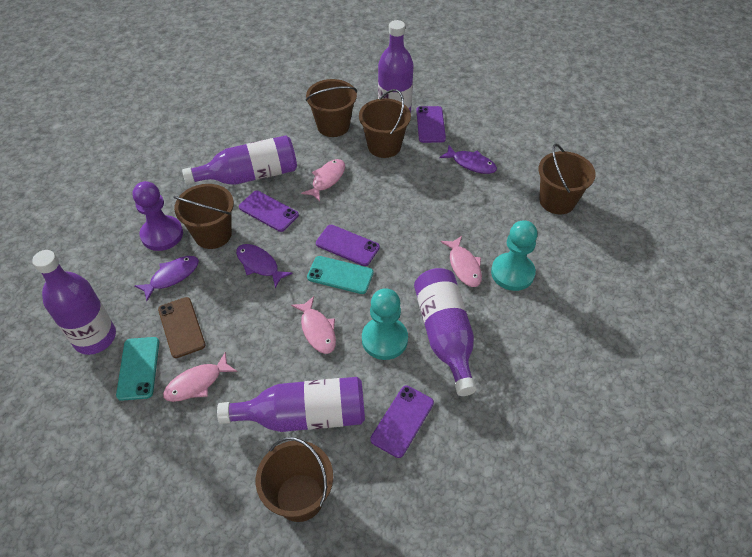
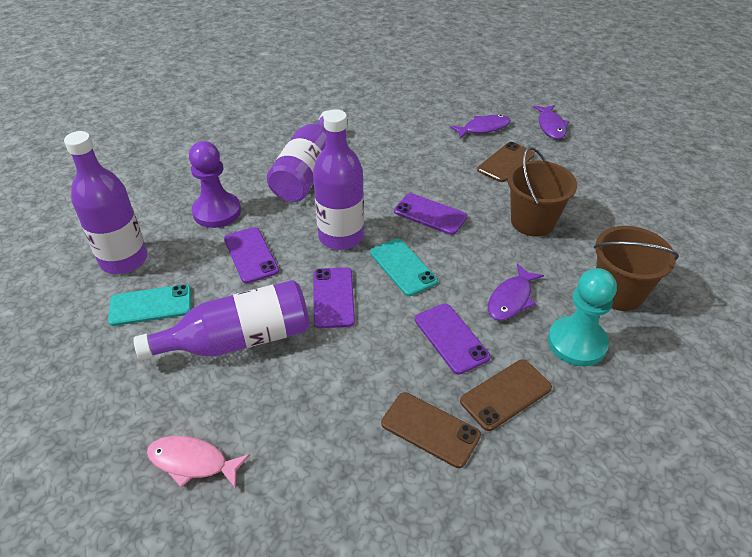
brown bucket: [173,184,234,249] [256,437,333,522] [306,79,357,137] [359,89,411,158] [538,144,596,214] = 5 -> [507,147,577,237] [594,226,679,311] = 2
brown phone: [158,297,206,358] = 1 -> [381,392,481,468] [460,360,552,431] [477,142,535,182] = 3
pink fish: [163,352,237,402] [291,296,336,354] [301,159,345,202] [440,236,482,287] = 4 -> [147,436,250,489] = 1
purple bottle: [32,250,116,355] [182,135,297,185] [217,377,365,432] [378,20,414,113] [414,268,477,396] = 5 -> [64,131,148,274] [134,280,310,361] [267,111,327,202] [313,109,364,250] = 4
turquoise pawn: [362,288,408,360] [491,220,538,291] = 2 -> [548,268,617,366] = 1

